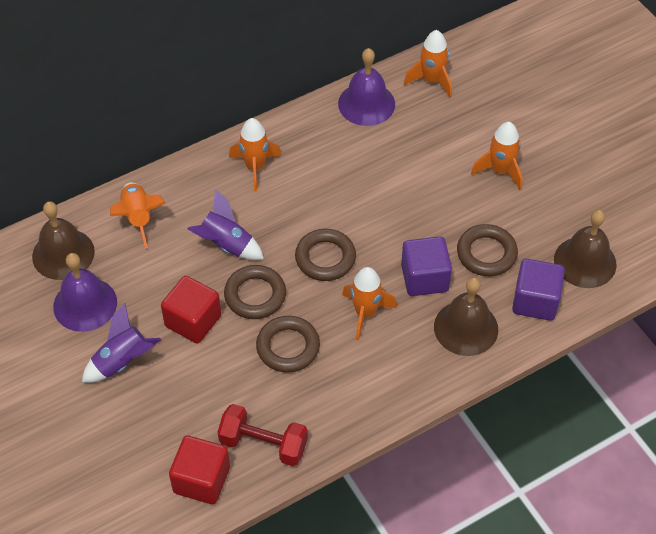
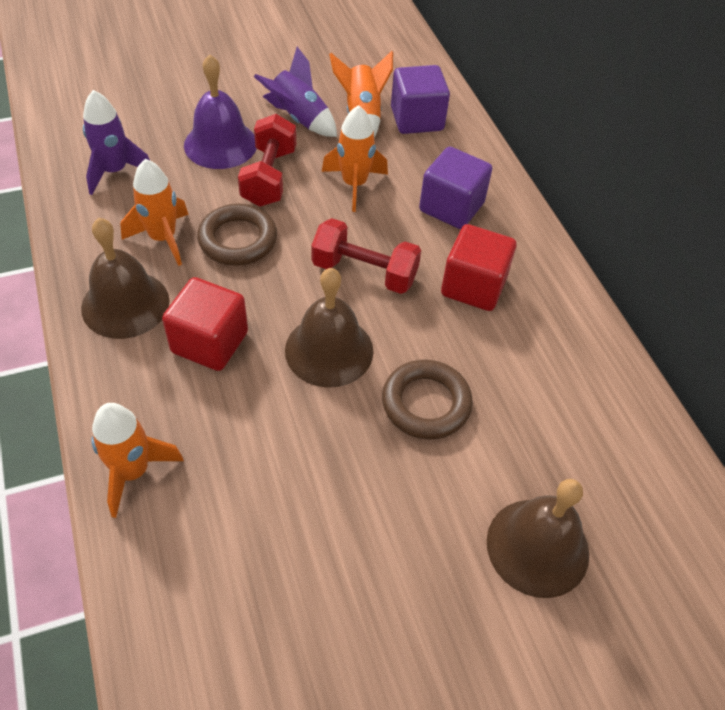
brown ring: [224,265,286,319] [256,316,320,372] [295,229,356,281] [457,224,518,276] = 4 -> [197,204,277,266] [382,360,473,439] = 2
orange rocket: [110,182,165,249] [229,118,282,191] [342,267,397,341] [404,30,452,98] [471,122,522,190] = 5 -> [91,403,184,518] [120,159,189,266] [322,105,388,212] [329,51,393,138] = 4
purple bell: [53,253,117,332] [338,48,395,126] = 2 -> [184,54,257,169] = 1
red dumbbell: [218,404,308,466] = 1 -> [238,114,296,207] [311,218,421,294] = 2

